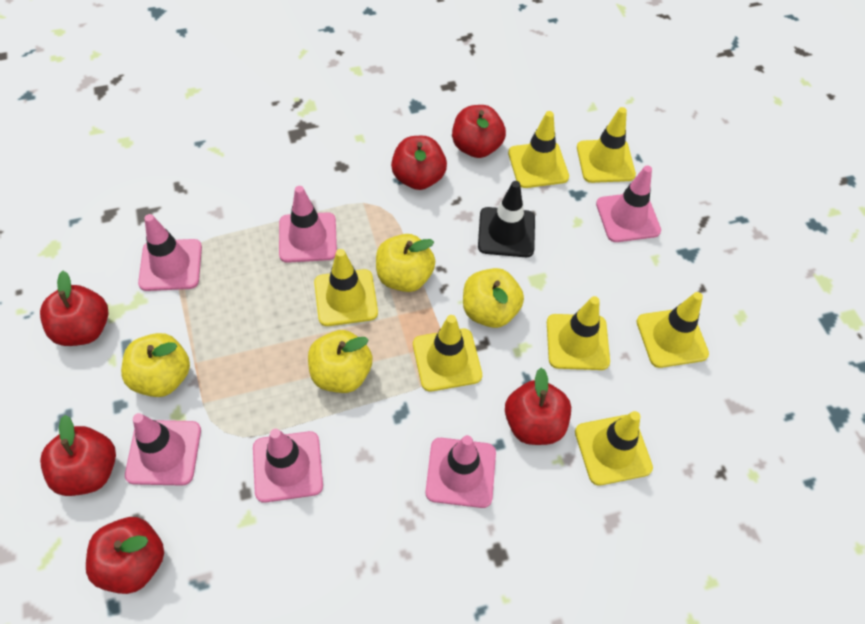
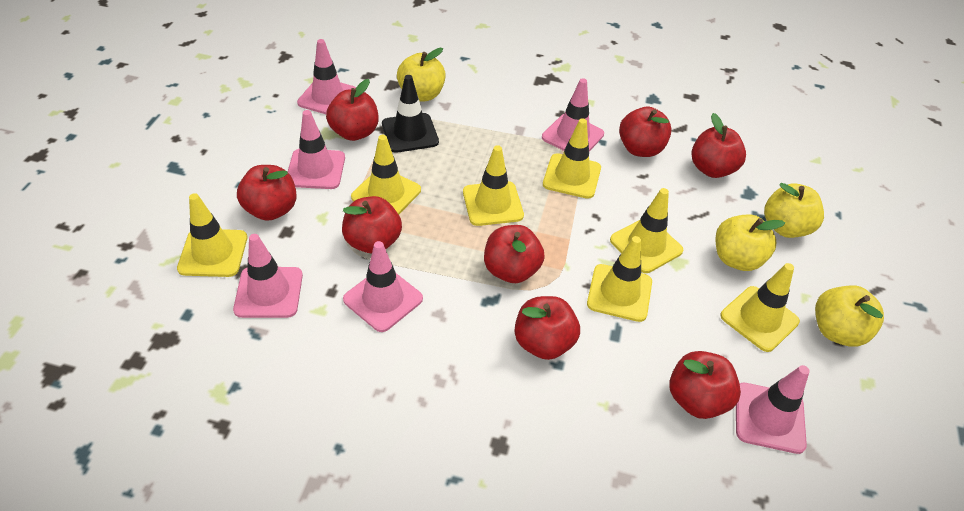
red apple: [40,271,109,346] [40,415,116,496] [86,517,164,594] [391,136,447,190] [452,105,506,158] [505,368,571,445] = 6 -> [237,165,297,221] [326,79,378,141] [342,196,402,254] [484,225,545,283] [515,296,580,360] [619,107,672,157] [669,351,741,419] [691,113,746,178] = 8

